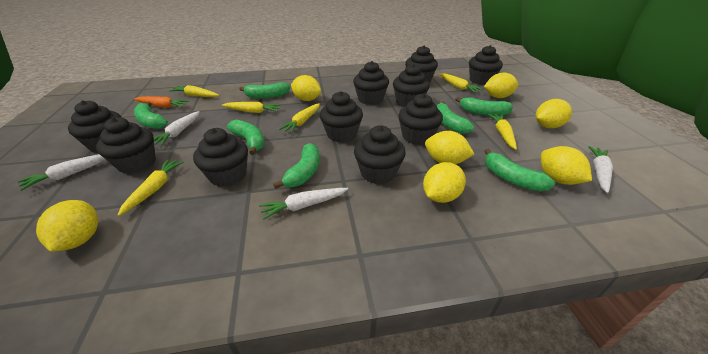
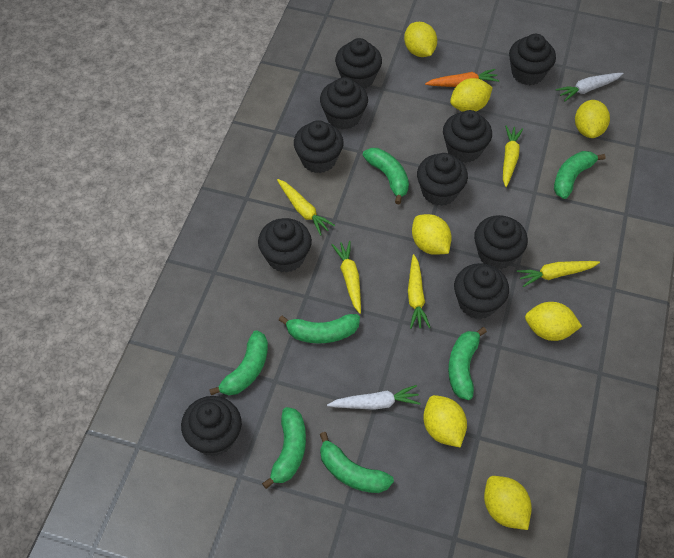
white carrot: [18,154,106,191] [154,111,200,146] [259,188,348,220] [588,146,613,193] = 4 -> [327,385,420,410] [556,73,624,101] = 2
yellow carrot: [118,159,184,216] [169,85,219,97] [222,102,281,113] [279,103,320,133] [439,73,483,93] [488,114,517,150] = 6 -> [277,179,335,236] [331,241,361,314] [408,254,431,329] [503,126,523,187] [517,261,600,287] = 5

